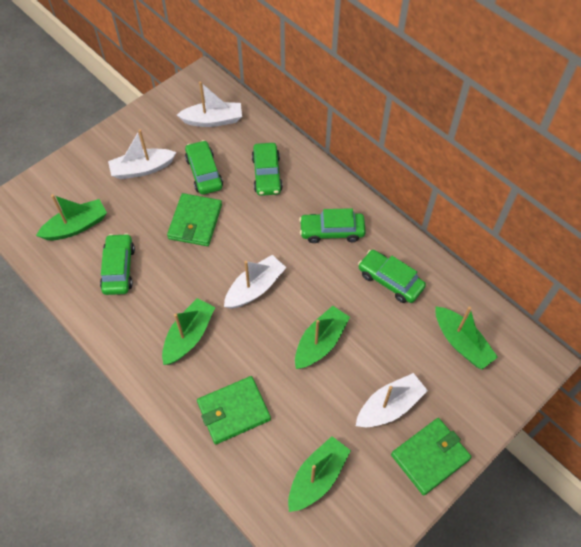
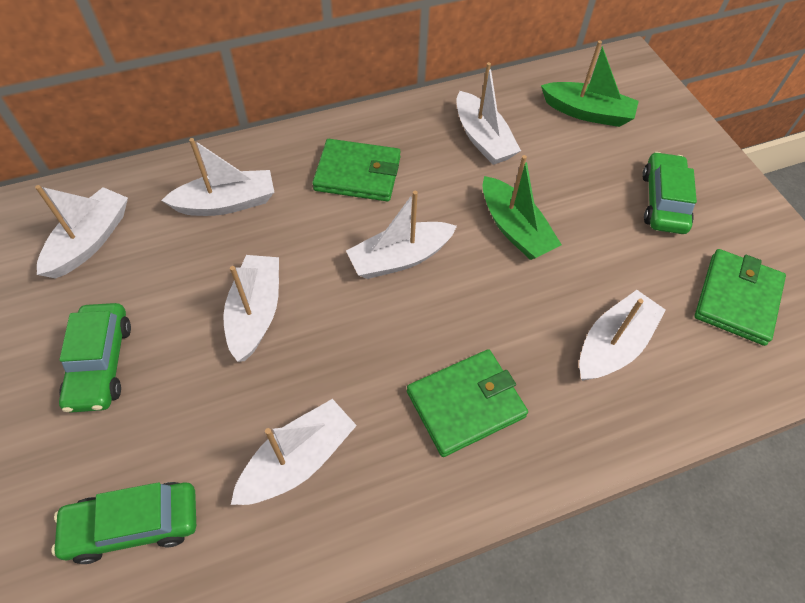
green boat: [36,194,107,240] [162,298,215,365] [288,436,351,512] [295,306,350,369] [436,307,498,370] = 5 -> [482,155,562,260] [541,41,639,127] = 2
green car: [100,233,135,295] [185,140,223,195] [251,143,283,196] [299,208,366,243] [358,250,426,303] = 5 -> [51,482,196,564] [59,303,131,413] [642,152,697,234] = 3
white boat: [108,129,177,179] [177,81,242,127] [224,255,287,309] [356,373,428,427] = 4 -> [35,185,128,279] [161,138,274,216] [223,255,279,362] [231,399,357,505] [346,191,457,279] [457,62,521,165] [579,290,666,381] = 7

